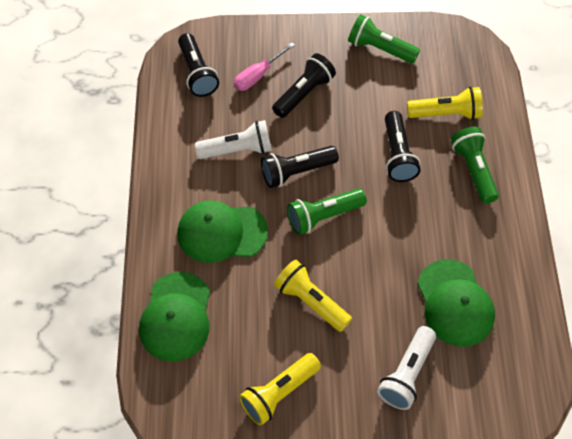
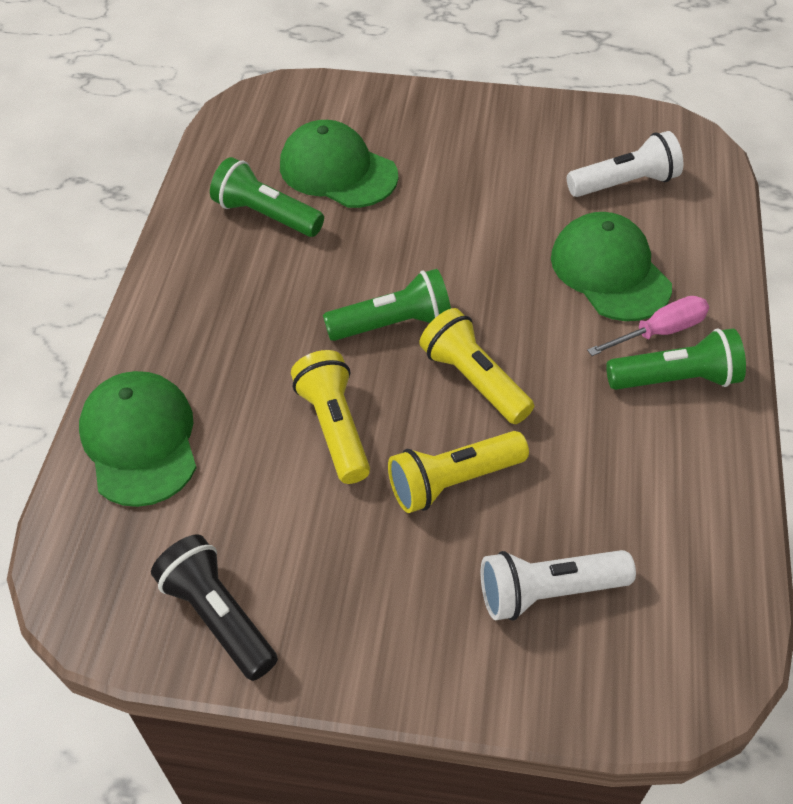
black flashlight: [178,33,219,97] [261,146,339,188] [272,53,336,118] [385,111,420,182] = 4 -> [151,534,278,681] = 1

